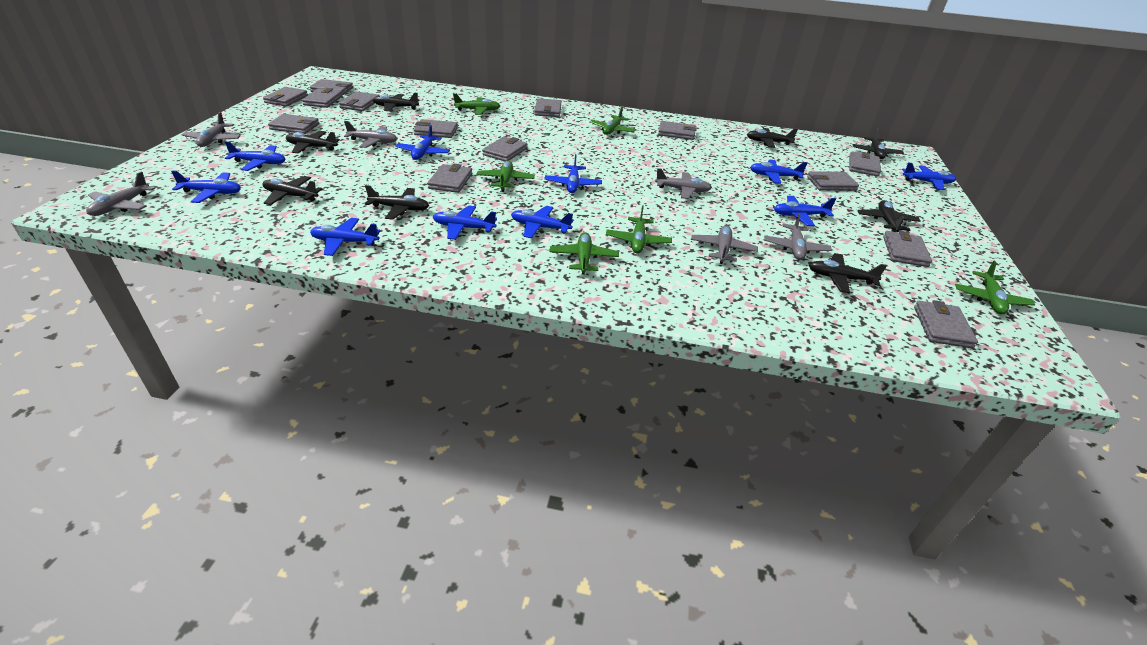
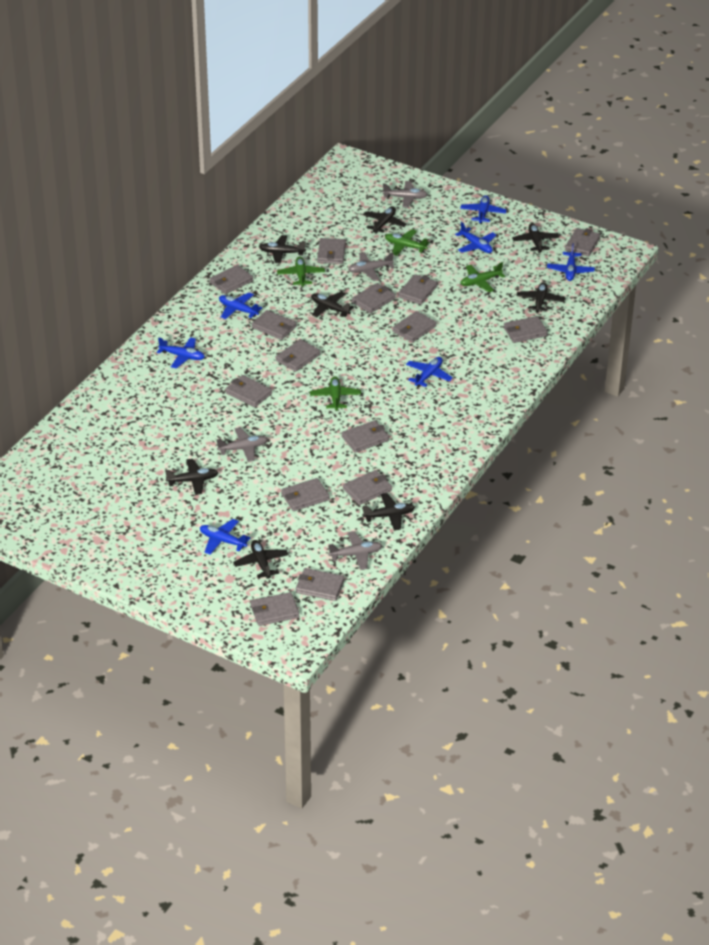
blue plane: [171,170,241,203] [225,141,286,171] [310,218,380,256] [395,125,450,160] [433,205,497,240] [511,206,573,238] [544,154,602,193] [750,159,808,184] [774,196,836,226] [902,163,956,190] = 10 -> [157,337,205,368] [200,519,251,555] [219,292,262,319] [406,357,453,387] [455,222,496,253] [460,195,507,224] [547,244,595,281] = 7
green plane: [453,94,500,115] [476,161,535,192] [549,232,619,275] [590,107,636,135] [606,205,672,253] [955,260,1035,314] = 6 -> [277,257,325,287] [310,376,361,411] [385,229,429,256] [460,262,505,292] = 4
grey plane: [86,172,155,216] [182,112,241,147] [344,121,397,148] [655,168,712,199] [691,226,758,264] [764,213,832,260] = 6 -> [217,427,268,462] [328,531,382,570] [348,252,394,281] [383,181,428,208] = 4
grey wallet: [263,87,308,107] [268,114,319,134] [302,88,343,108] [310,79,353,95] [339,91,379,111] [414,119,458,138] [427,164,472,193] [482,137,528,161] [534,98,562,117] [658,121,697,140] [807,171,859,191] [849,151,881,176] [883,231,932,267] [914,300,978,348] = 14 -> [209,265,253,294] [225,375,272,407] [250,592,299,626] [252,310,297,340] [276,339,321,372] [281,478,330,511] [296,568,345,601] [317,238,346,264] [342,420,389,453] [343,470,392,505] [352,283,396,313] [392,311,437,342] [398,274,438,305] [504,316,548,343] [565,228,600,257] = 15

